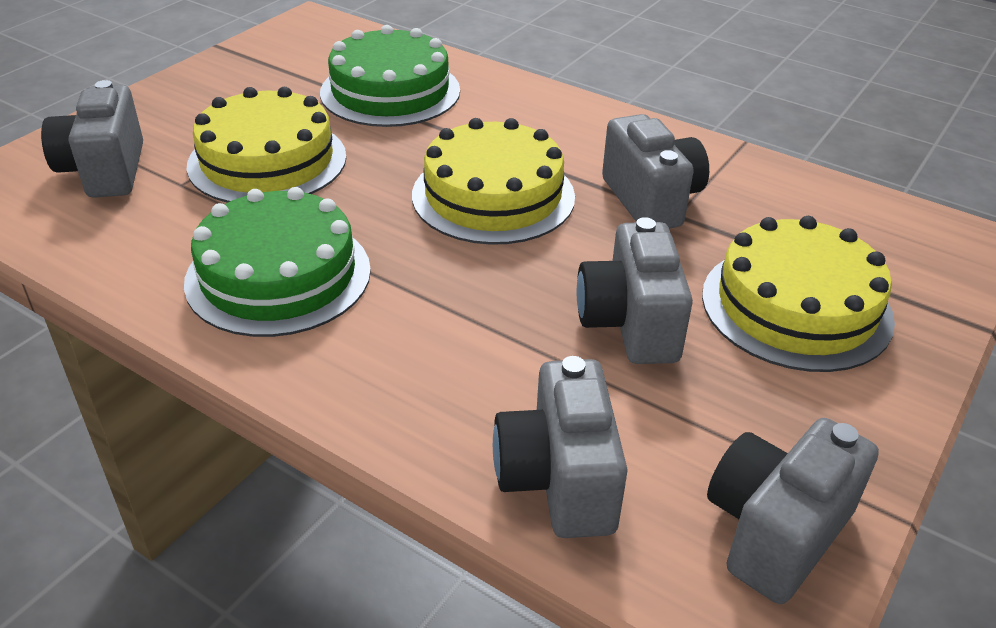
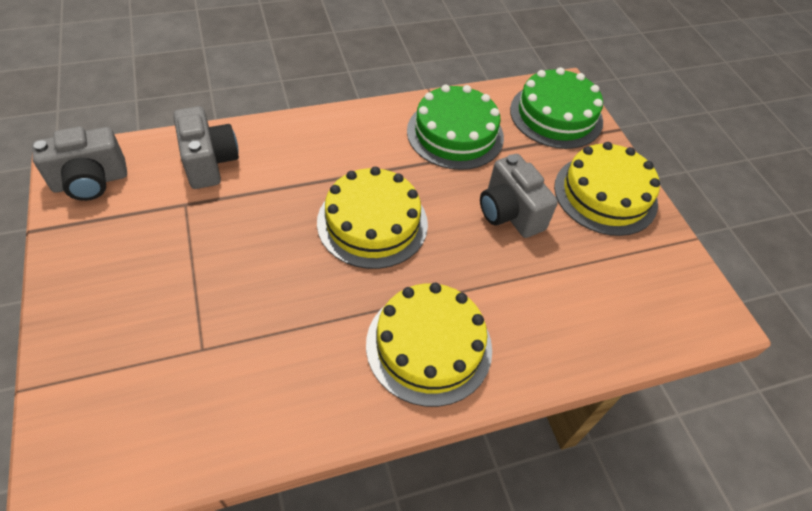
grey camera: [41,80,143,198] [493,356,628,538] [576,217,693,364] [602,114,709,229] [707,418,879,604] = 5 -> [32,127,127,201] [173,106,239,189] [480,154,558,238] = 3

